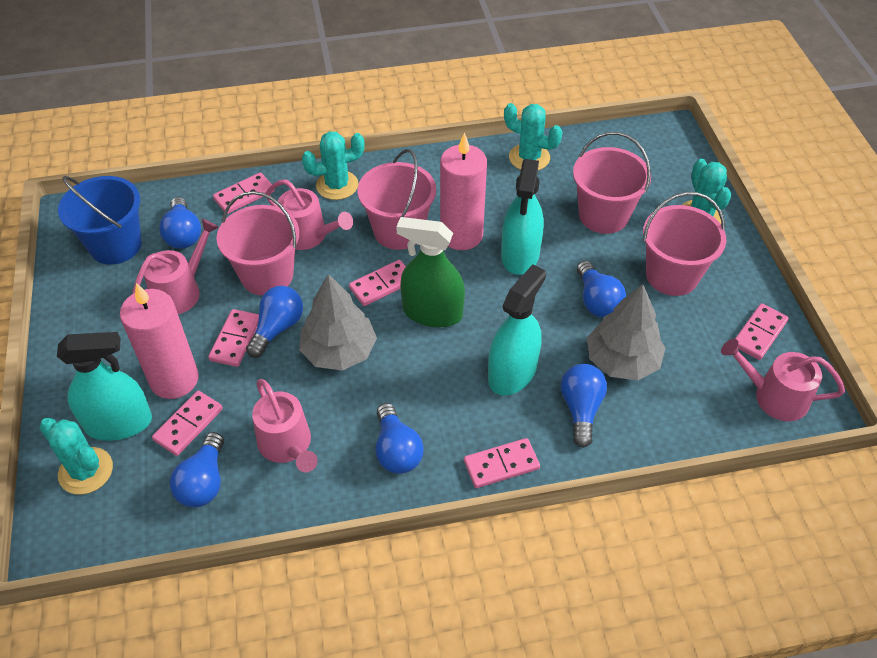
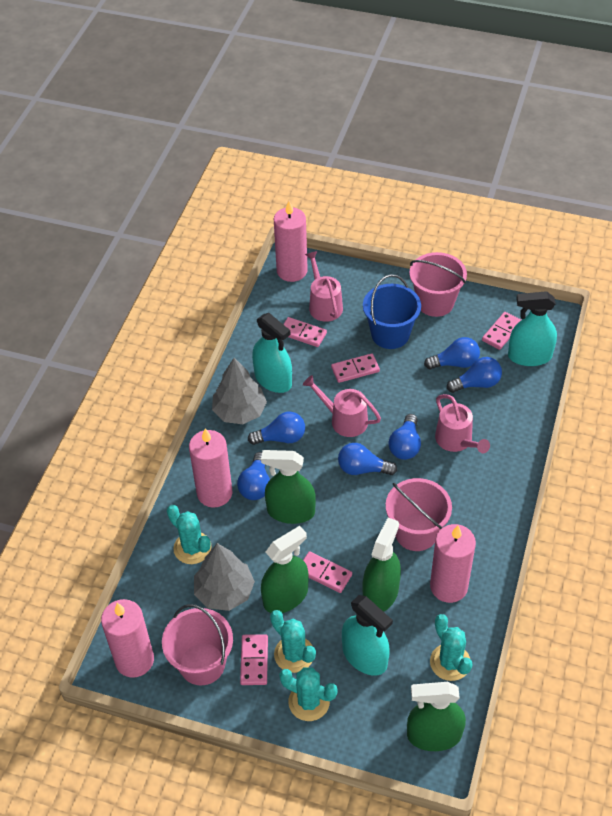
green spray bottle: [396,217,465,327] = 1 -> [261,450,316,524] [261,526,309,613] [363,518,401,612] [407,682,466,751] = 4
pink bucket: [217,191,299,296] [358,149,436,250] [573,132,651,234] [643,192,726,296] = 4 -> [162,604,233,685] [386,478,452,551] [409,252,467,317] = 3
pink candle: [120,283,199,399] [440,133,487,250] = 2 -> [101,599,154,678] [189,428,232,508] [274,201,308,282] [430,524,476,603] = 4
pink domino: [152,391,223,456] [208,309,259,367] [213,172,275,214] [349,260,406,306] [464,438,540,488] [735,303,789,360] = 6 -> [240,634,268,685] [283,317,327,347] [303,551,352,593] [331,353,380,383] [482,312,521,350] = 5
pink watering can: [132,219,219,314] [252,379,318,473] [266,179,353,250] [721,339,845,421] = 4 -> [303,375,381,437] [305,251,343,322] [435,394,490,453] = 3

